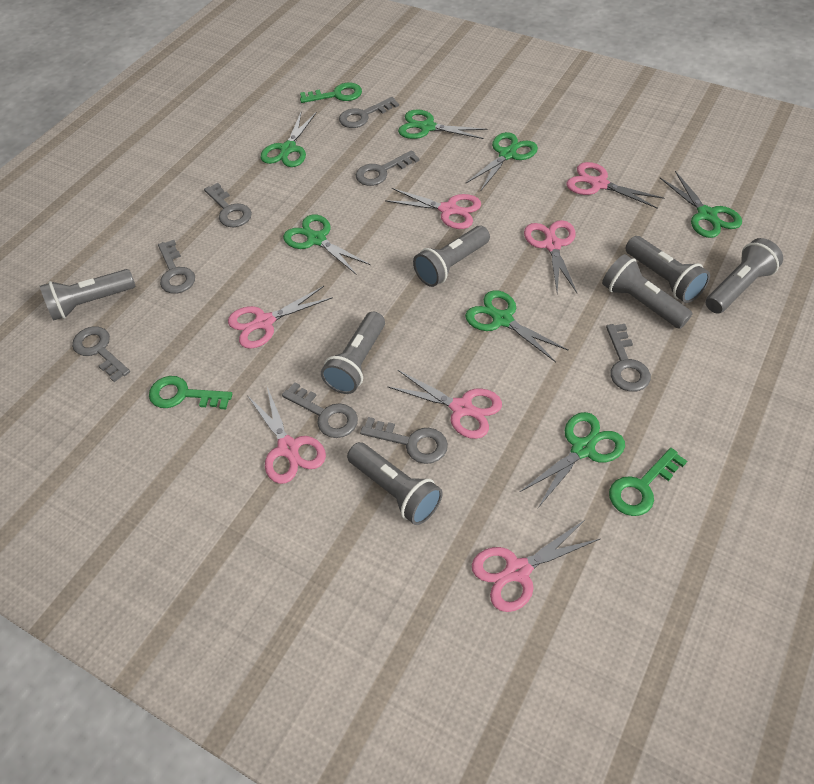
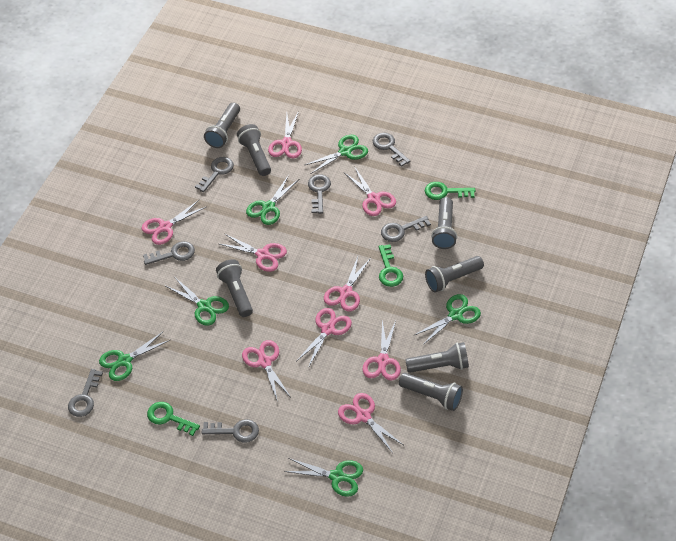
green scissors: [261,111,317,167] [283,214,370,275] [398,109,488,139] [465,290,569,362] [466,132,538,190] [520,412,625,508] [660,171,742,238] = 7 -> [99,331,170,381] [166,278,229,326] [246,175,299,225] [284,458,363,497] [305,135,368,174] [415,294,481,345] = 6
grey key: [72,326,130,382] [158,240,195,294] [204,183,252,227] [282,382,358,438] [339,97,399,128] [356,150,420,186] [360,417,448,464] [606,324,651,392] = 8 -> [68,369,103,417] [143,241,195,265] [195,157,234,192] [202,419,259,442] [308,174,331,214] [373,133,411,167] [381,216,431,242] = 7
pink scissors: [228,286,333,349] [247,387,326,484] [385,188,481,229] [387,370,502,439] [472,519,600,612] [524,220,577,293] [567,162,664,209] = 7 -> [142,200,206,245] [220,234,287,272] [242,340,290,402] [268,111,302,158] [297,308,352,368] [324,256,371,312] [338,393,403,453] [345,166,396,216] [363,320,401,381] = 9

